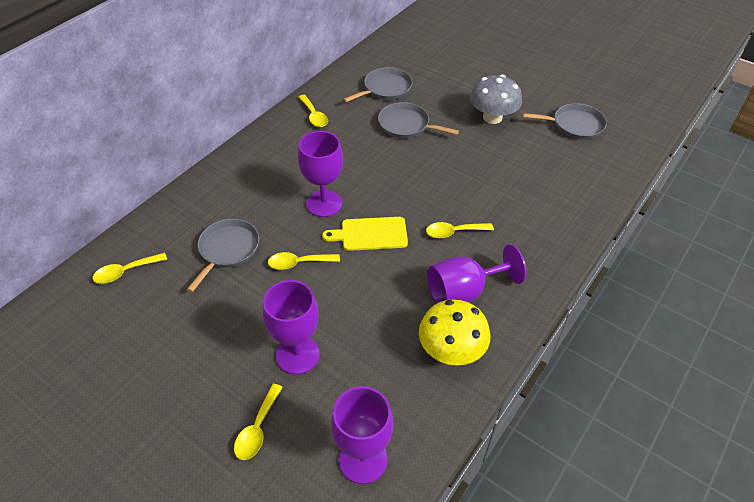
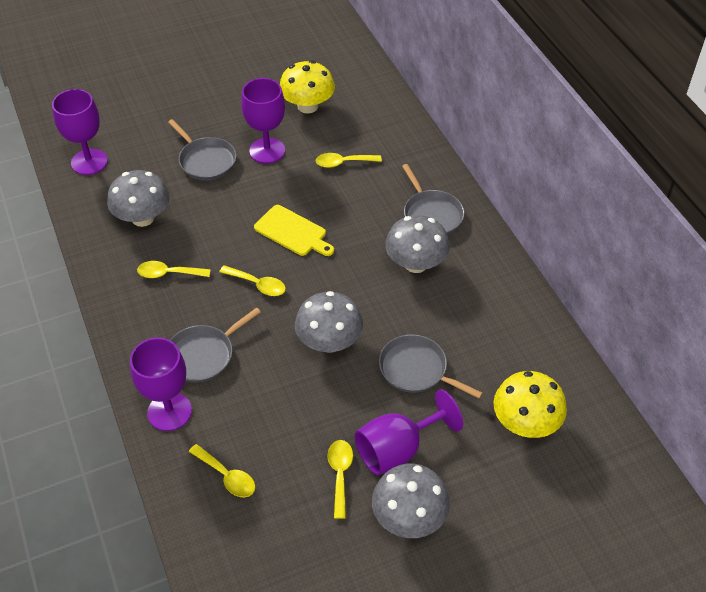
grey mushroom: [470,75,522,124] = 1 -> [107,170,170,227] [295,291,363,353] [372,464,450,538] [385,215,450,273] = 4
yellow mushroom: [419,299,490,365] = 1 -> [280,61,335,114] [493,371,567,438] = 2

